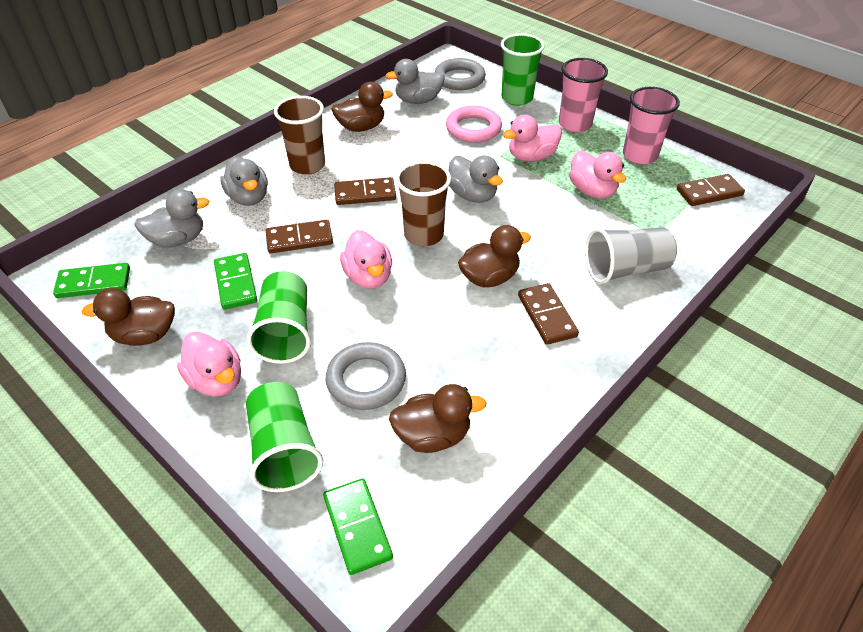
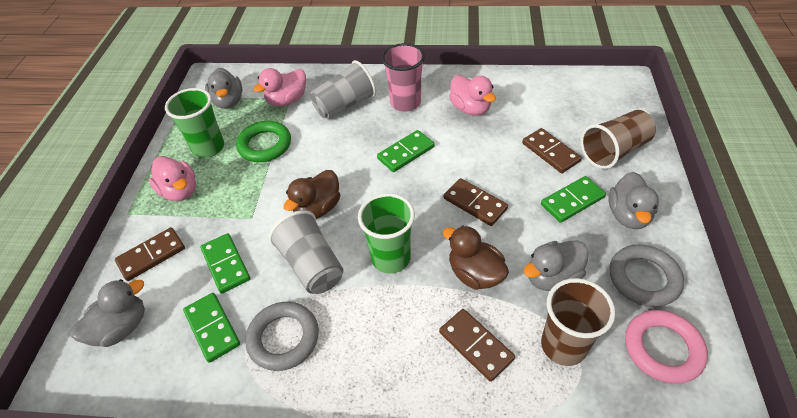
brown duck: [82,288,175,346] [331,81,393,132] [389,384,486,453] [458,225,531,287] = 4 -> [283,170,340,219] [443,226,509,290] = 2
green cup: [246,382,323,492] [247,271,311,364] [501,34,545,106] = 3 -> [165,88,224,158] [358,193,415,274] = 2
green domino: [53,263,130,298] [214,253,257,310] [323,479,393,575] = 3 -> [183,293,240,363] [200,233,250,294] [377,130,434,172] [541,176,606,223] = 4
green ring: none = 0 -> [236,121,291,162] = 1
grey cup: [585,227,677,284] = 1 -> [269,210,344,294] [310,60,376,119] = 2
pink cup: [559,58,608,133] [623,87,680,165] = 2 -> [381,43,425,112] = 1
pink duck: [177,332,241,397] [340,230,392,289] [503,115,562,162] [569,150,626,199] = 4 -> [149,156,196,201] [253,68,306,107] [449,75,496,116] = 3

